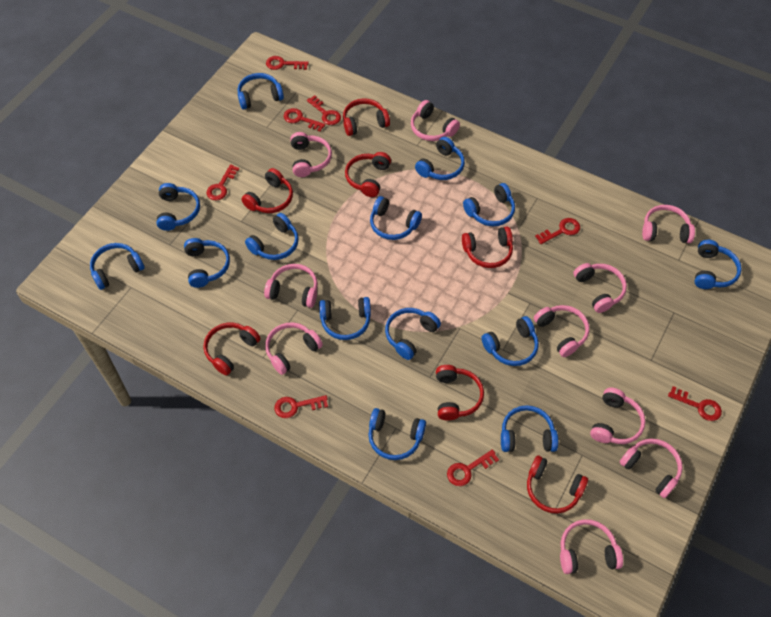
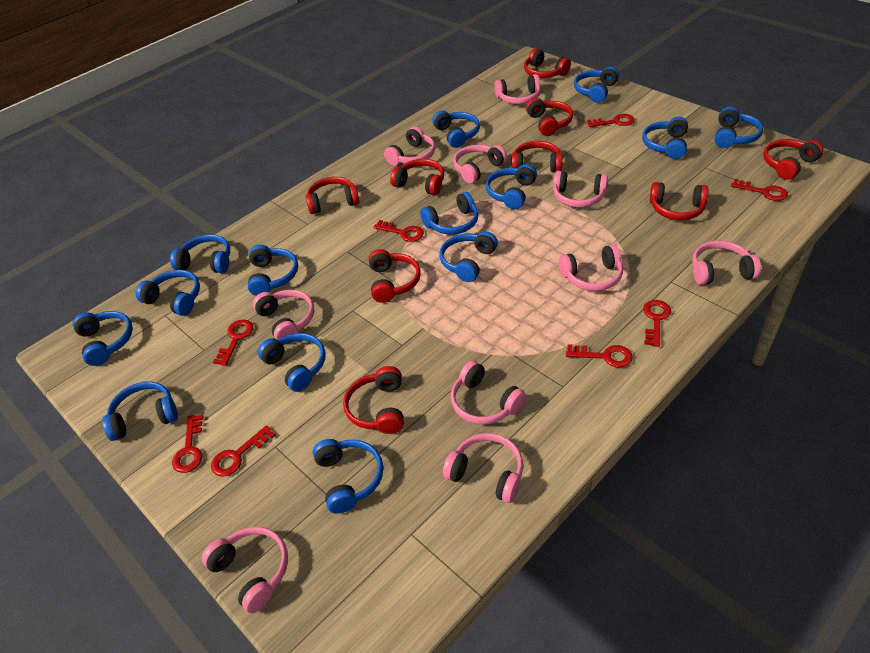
red headphones: [203,323,261,376] [242,168,293,213] [343,98,390,136] [345,152,391,197] [436,365,484,420] [462,227,513,268] [527,456,588,514] = 7 -> [306,177,359,214] [343,366,404,434] [369,249,421,303] [390,159,444,195] [511,141,562,173] [524,48,571,78] [526,98,573,136] [650,182,709,220] [763,139,824,180] = 9

